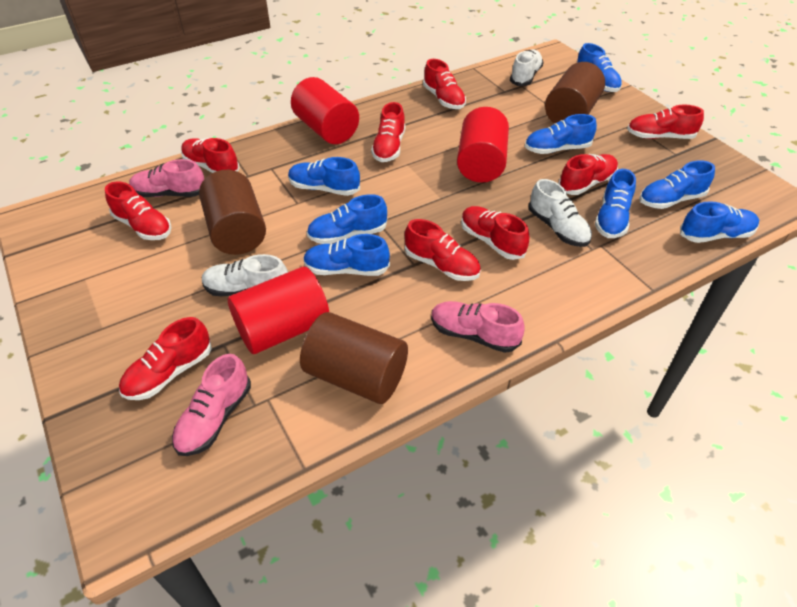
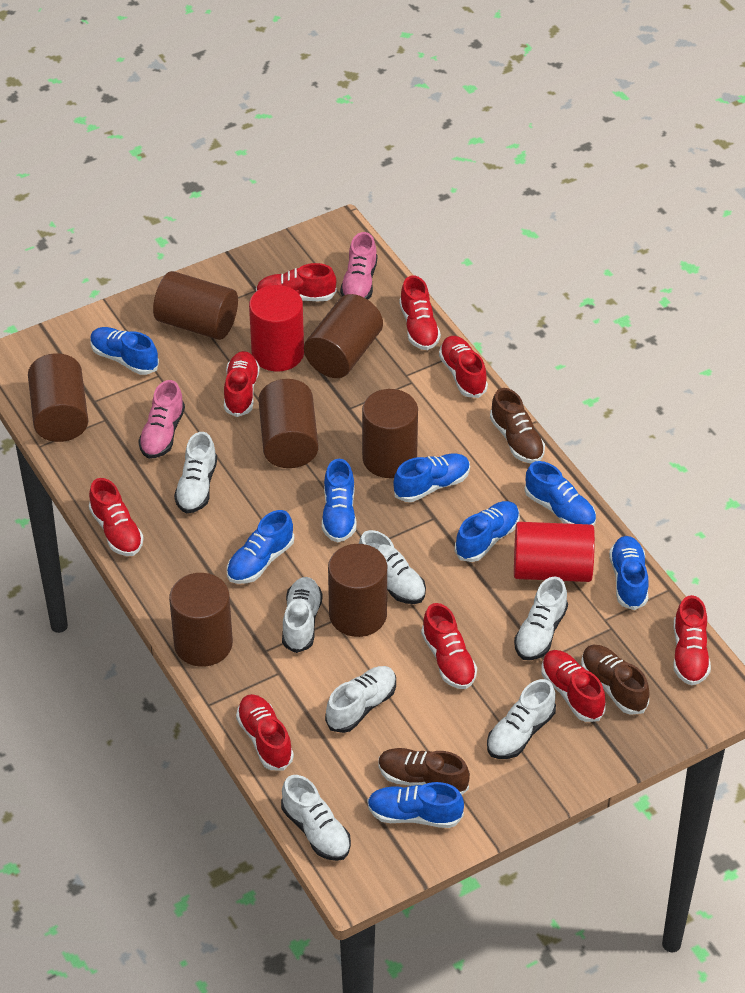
brown cylinder: [199,170,266,255] [300,312,408,404] [545,62,605,124] = 3 -> [28,353,88,442] [153,271,238,340] [169,573,233,667] [258,379,319,468] [304,294,383,378] [328,544,387,637] [362,389,418,478] = 7
brown shoe: none = 0 -> [378,748,470,795] [490,388,545,463] [581,645,650,715] = 3
pink shoe: [129,159,204,197] [172,354,251,456] [431,301,525,353] = 3 -> [138,380,185,459] [340,232,377,300] = 2
red cylinder: [228,266,329,354] [291,77,359,144] [457,107,509,183] = 3 -> [249,285,304,372] [514,522,595,582] = 2
white shoe: [202,254,288,296] [510,49,544,86] [528,179,592,247] = 3 -> [174,432,217,514] [281,775,351,861] [282,577,323,653] [325,666,396,733] [359,530,426,604] [487,679,556,759] [514,577,568,660] = 7

